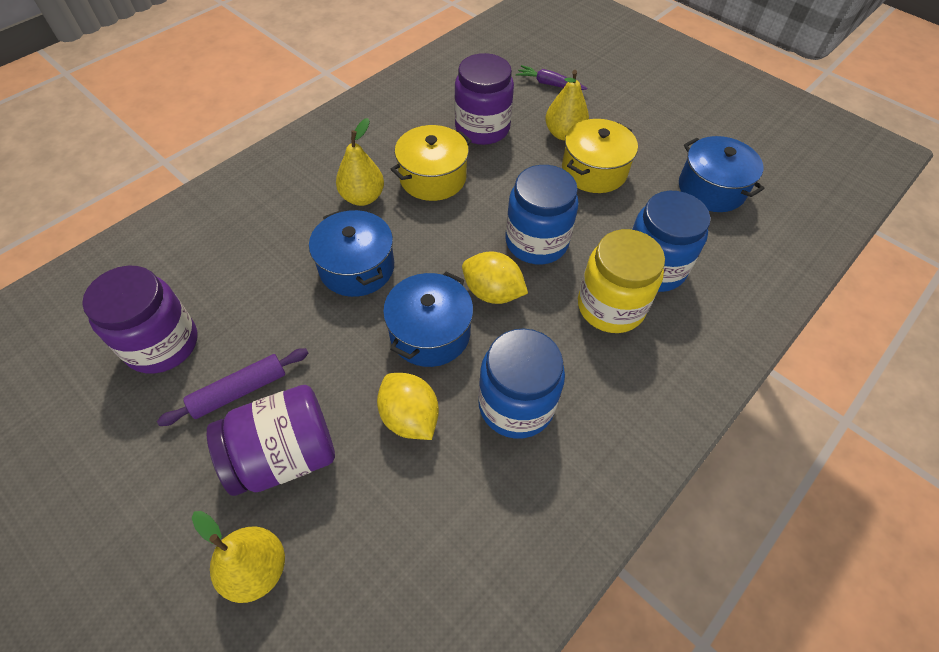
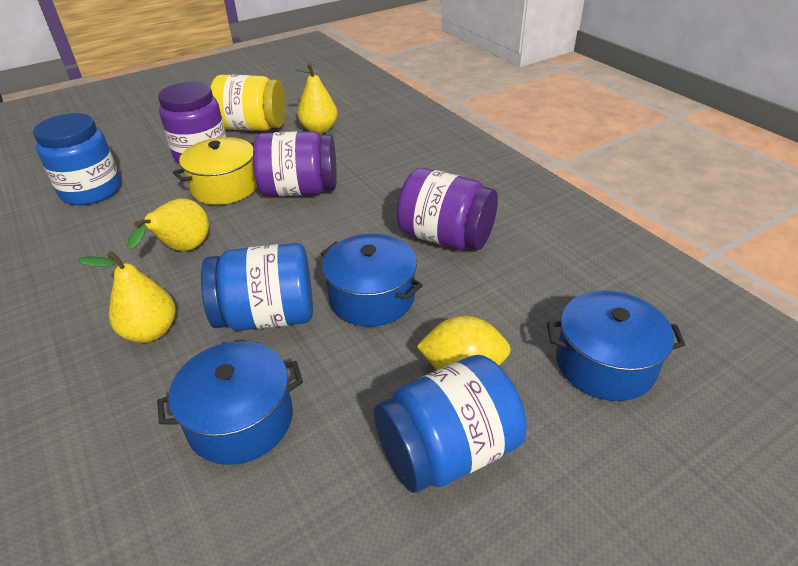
purple carrot: [516,65,587,90] = 1 -> none = 0
purple rolling pin: [157,348,309,426] = 1 -> none = 0
yellow lemon: [377,373,439,440] [462,251,528,304] = 2 -> [416,316,511,370] = 1
yellow pot: [391,125,472,201] [562,119,638,193] = 2 -> [173,137,257,205] = 1

